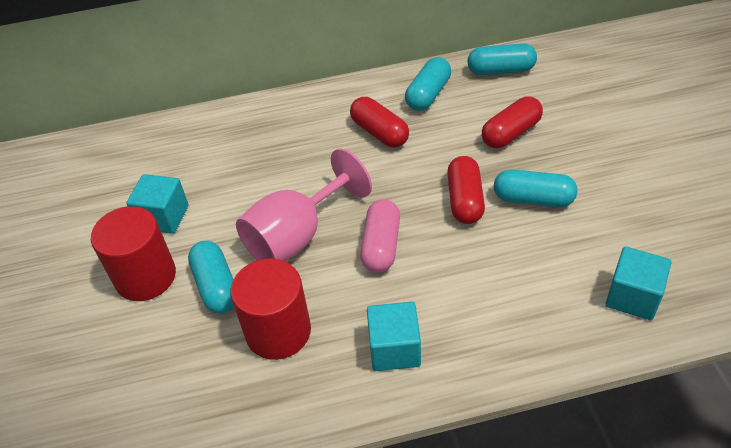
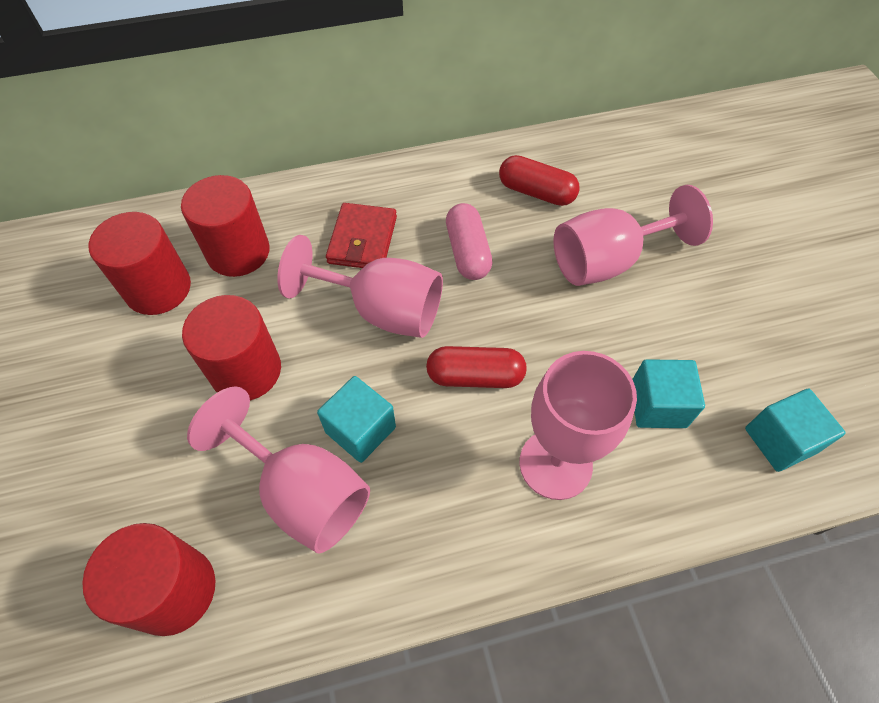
pink goblet: [236,149,372,261] = 1 -> [187,386,370,554] [277,235,443,338] [519,351,637,500] [553,185,713,286] = 4
red capsule: [350,97,409,148] [447,156,485,224] [482,97,543,148] = 3 -> [426,346,527,388] [499,155,580,206] = 2
red cylinder: [91,206,176,301] [230,259,311,360] = 2 -> [82,523,215,636] [89,212,191,315] [181,175,270,277] [182,295,281,400] = 4
red wallet: none = 0 -> [326,203,397,268] = 1
turquoise capsule: [188,241,234,314] [405,57,451,111] [468,43,537,75] [494,169,577,207] = 4 -> none = 0

